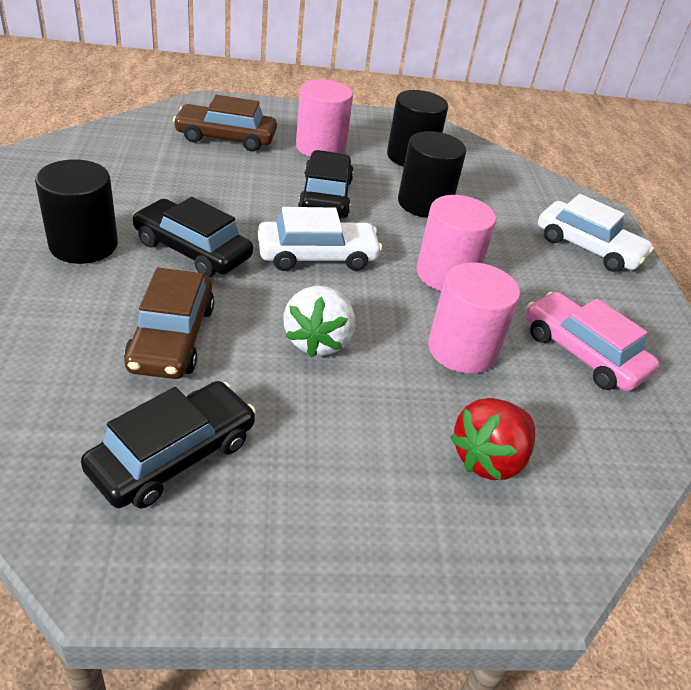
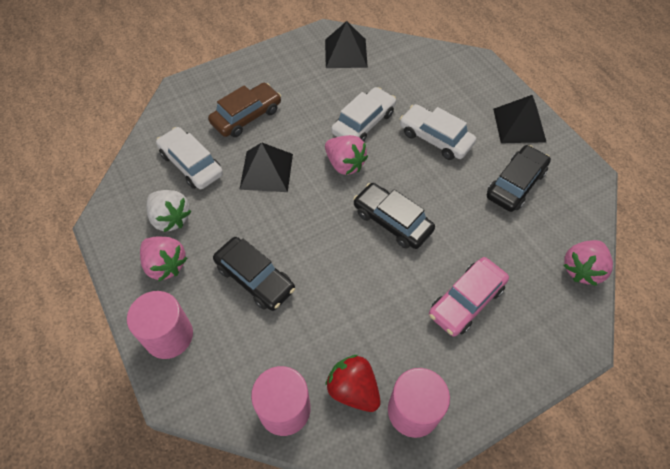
black cylinder: [35,159,118,264] [387,90,448,167] [398,131,466,218] = 3 -> none = 0
black pyramid: none = 0 -> [239,142,293,192] [325,21,368,68] [493,95,546,143] = 3
brown car: [124,267,214,379] [173,95,277,151] = 2 -> [208,83,281,137] = 1
pink strawberry: none = 0 -> [140,237,187,281] [325,135,368,175] [563,240,613,286] = 3
white car: [258,207,382,271] [538,194,654,272] = 2 -> [156,127,223,189] [331,87,396,141] [400,104,476,160] = 3

